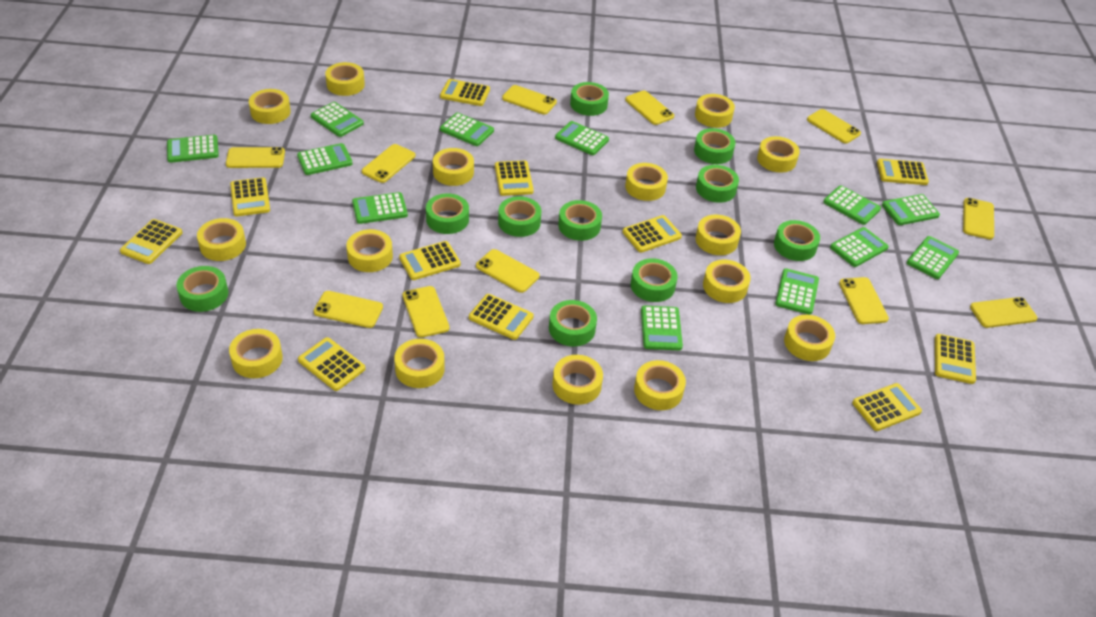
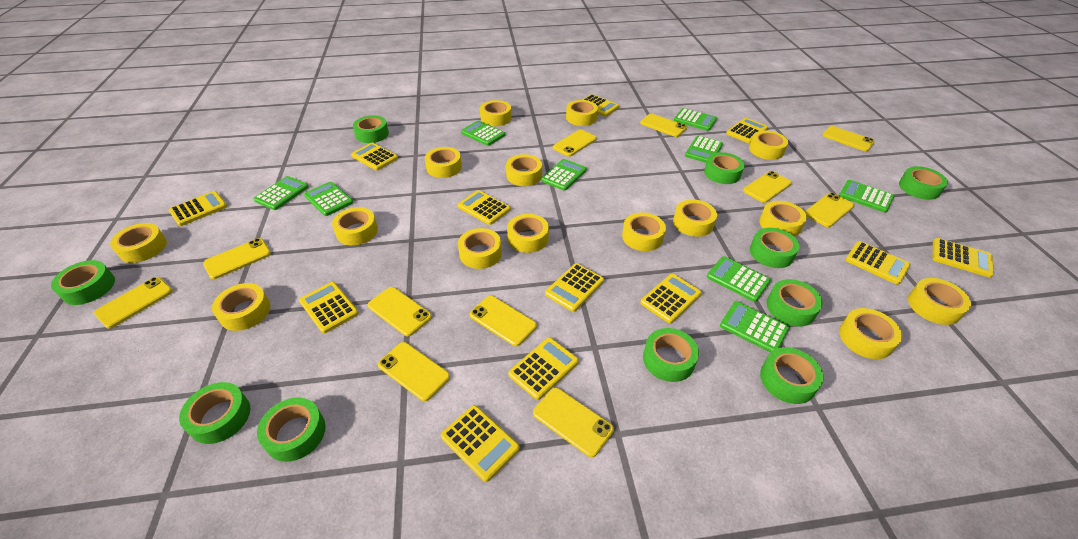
green calculator: [167,135,219,163] [297,143,353,175] [311,102,364,137] [352,192,408,224] [440,113,494,146] [555,121,609,155] [641,306,683,350] [775,269,819,315] [823,185,881,225] [830,227,889,267] [882,194,940,225] [907,236,959,279] = 12 -> [254,176,309,210] [304,182,353,216] [461,121,505,146] [541,159,587,191] [674,108,717,131] [685,136,723,163] [707,256,771,302] [720,301,789,353] [839,180,894,213] = 9
yellow calculator: [120,219,182,264] [230,177,270,216] [298,337,365,391] [399,241,461,280] [440,79,490,106] [469,294,534,340] [495,161,534,196] [623,215,682,253] [852,383,922,431] [877,159,929,185] [935,334,976,384] = 11 -> [169,191,227,226] [299,282,359,333] [351,142,398,170] [441,405,520,482] [458,190,511,225] [508,337,579,400] [545,263,604,312] [582,94,619,117] [640,274,702,323] [726,118,768,143] [845,241,911,285] [933,238,994,277] = 12

